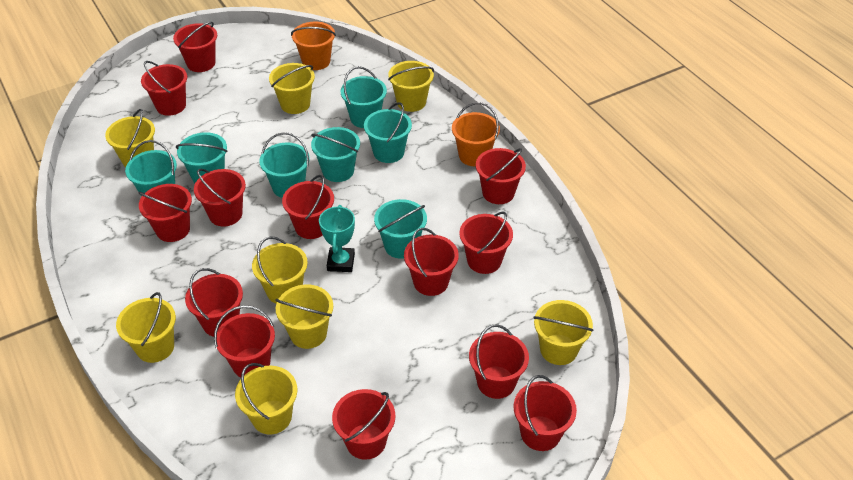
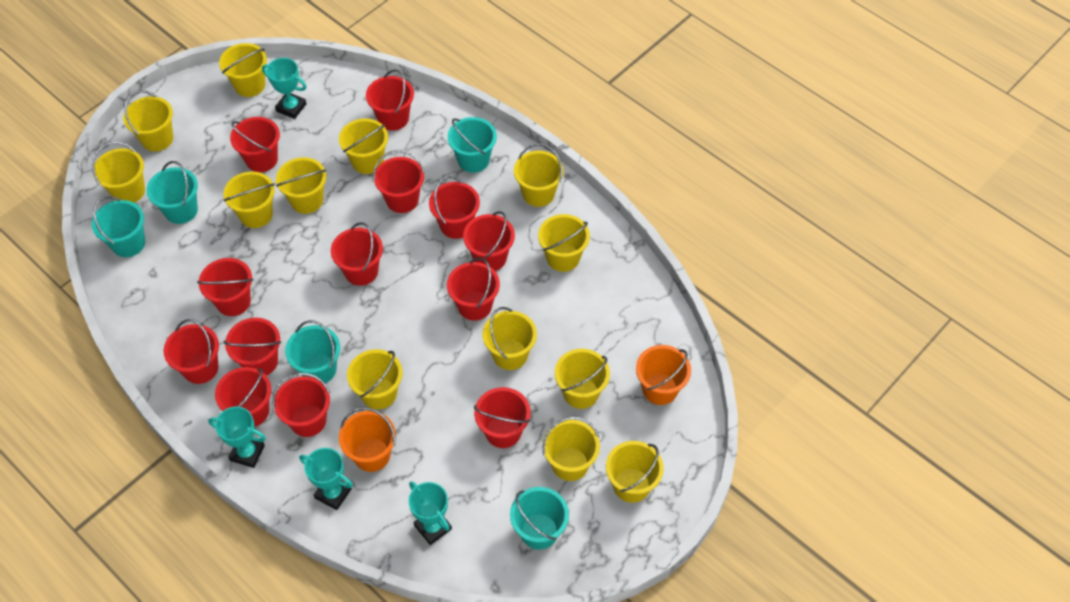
turquoise bucket: [125,140,177,197] [176,132,227,183] [259,132,310,198] [311,127,360,182] [341,66,387,128] [364,102,412,163] [374,199,427,259] = 7 -> [92,196,145,257] [147,161,198,224] [285,320,340,383] [448,117,497,173] [510,487,569,550] = 5
turquoise trophy: [319,205,355,272] = 1 -> [208,407,266,468] [262,58,307,119] [299,448,353,510] [408,481,452,545] = 4
yellow bucket: [105,109,155,168] [116,292,176,363] [235,363,297,435] [252,236,308,304] [269,63,315,114] [275,284,333,349] [388,61,434,112] [533,300,593,365] = 8 -> [92,142,145,203] [123,90,173,151] [219,43,267,97] [223,171,275,228] [276,157,326,214] [339,118,388,174] [347,349,402,410] [483,307,537,370] [514,144,564,207] [538,214,590,272] [542,417,600,481] [555,349,610,409] [606,441,664,503] = 13

